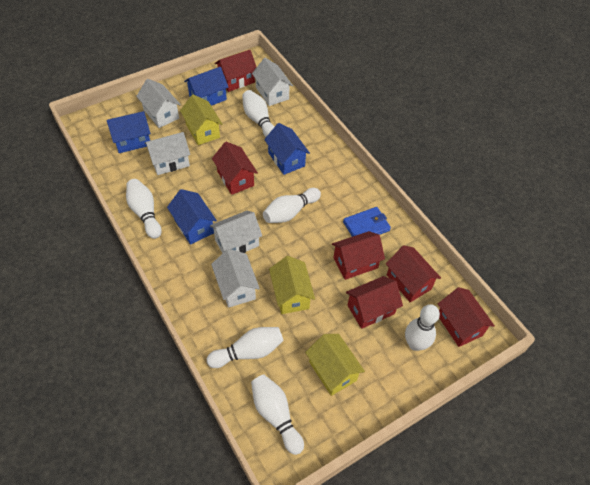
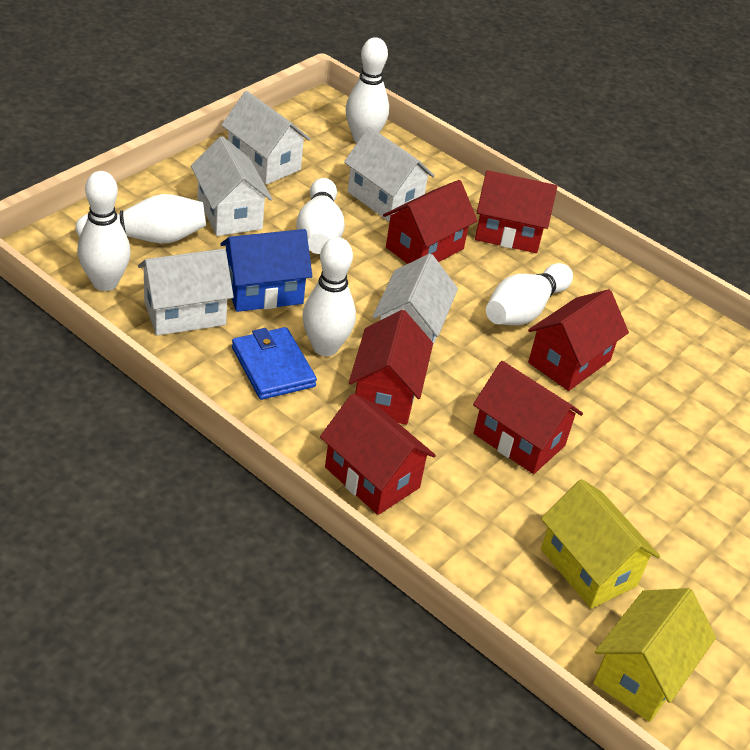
blue house: [106,111,151,153] [167,189,217,245] [184,67,229,106] [264,123,310,175] = 4 -> [220,229,312,312] = 1
yellow house: [180,94,222,145] [269,256,315,314] [305,334,365,396] = 3 -> [541,479,660,609] [593,588,716,722] = 2

